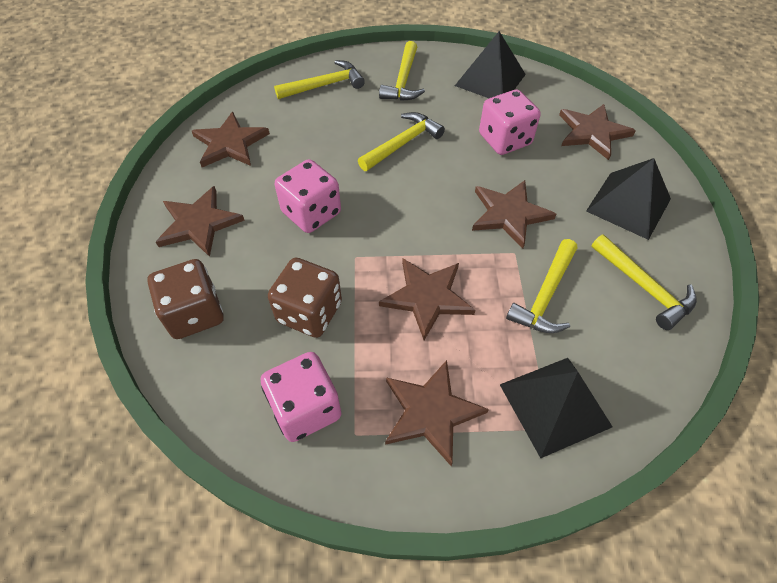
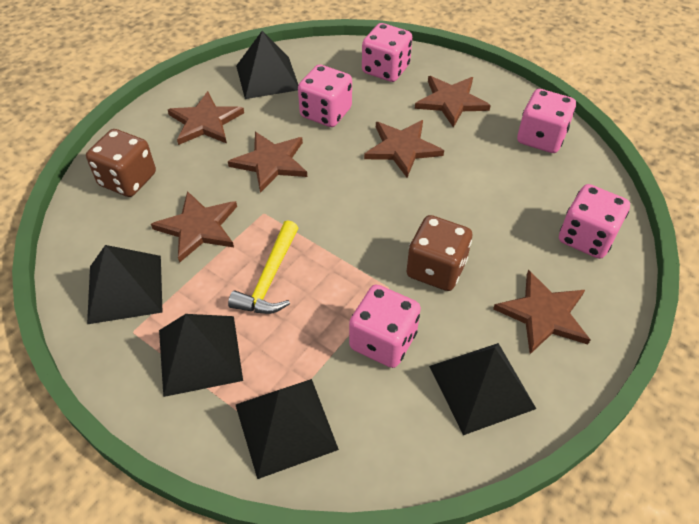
black pyramid: [455,31,526,98] [500,358,613,458] [586,158,671,240] = 3 -> [87,245,163,324] [159,314,243,397] [236,31,298,99] [236,379,339,479] [429,343,536,435] = 5
pink dice: [261,352,341,442] [275,159,341,233] [479,90,541,155] = 3 -> [298,65,352,127] [349,285,421,368] [362,23,412,82] [517,89,576,153] [559,184,630,259] = 5
yellow hammer: [274,60,365,99] [358,112,445,171] [379,41,425,101] [506,239,577,333] [591,235,697,330] = 5 -> [228,220,298,314] = 1

